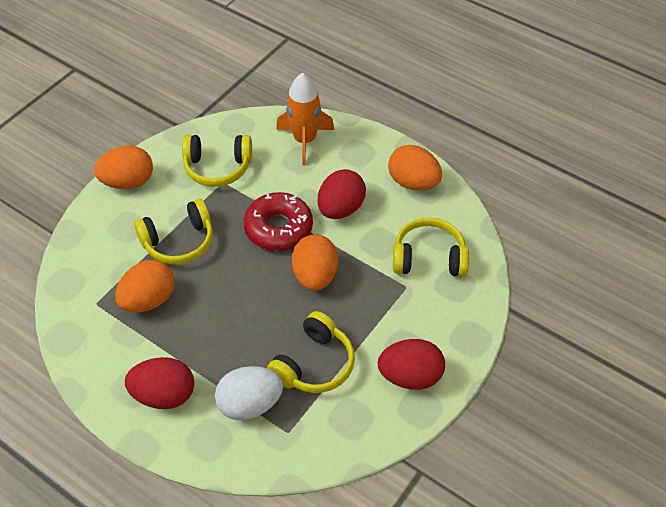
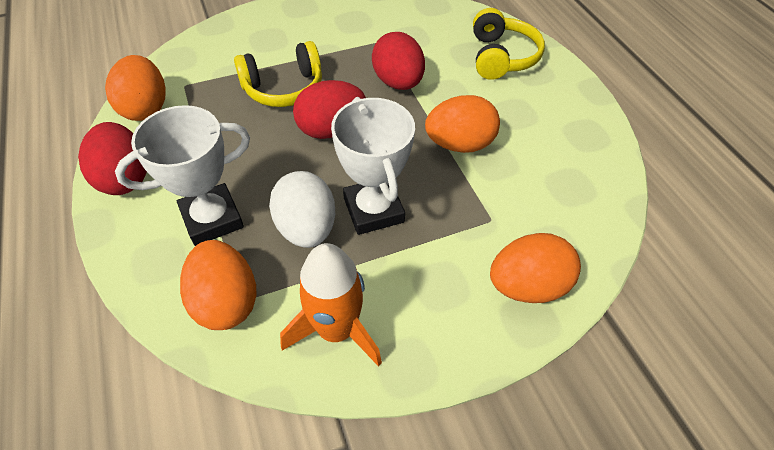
red donut: [243,192,313,251] = 1 -> none = 0
white trophy: none = 0 -> [115,105,250,246] [331,97,415,235] = 2
yellow headphones: [134,199,213,265] [182,135,252,187] [267,311,355,393] [393,217,469,277] = 4 -> [234,41,322,107] [473,8,545,80] = 2

